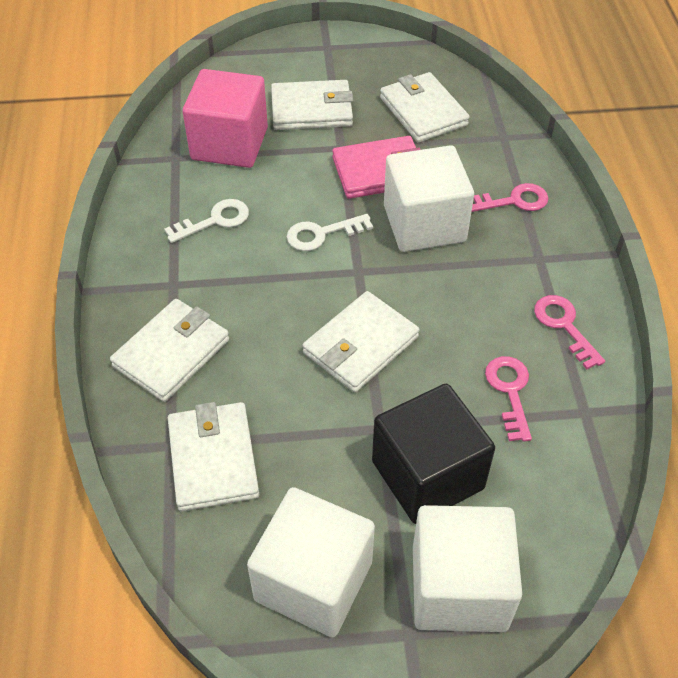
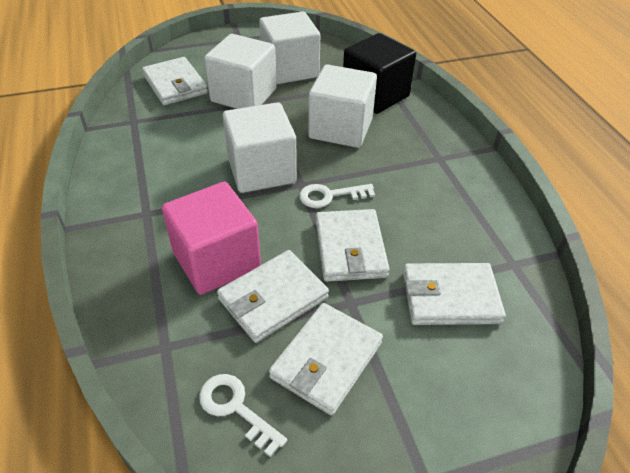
pink key: [472,183,549,212] [485,356,532,442] [534,295,605,369] = 3 -> none = 0
pink wallet: [332,136,421,199] = 1 -> none = 0
white cube: [247,487,375,637] [384,145,474,252] [413,505,522,632] = 3 -> [204,34,277,109] [223,102,297,193] [259,12,320,84] [308,64,377,148] = 4

